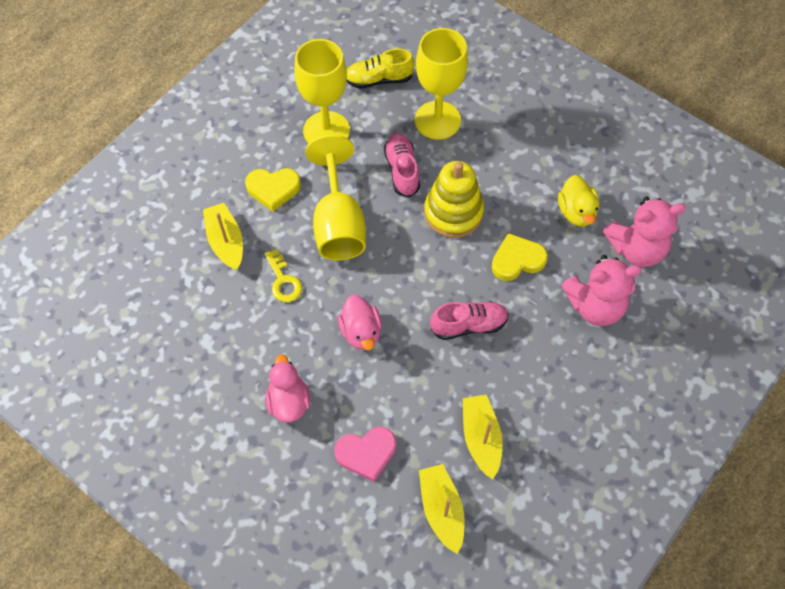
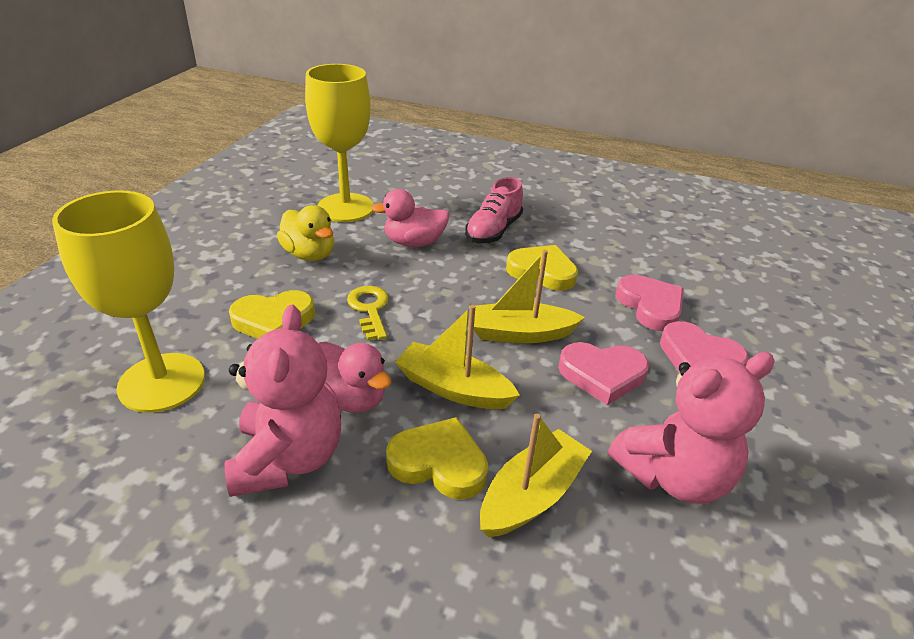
pink heart: [334,427,396,482] = 1 -> [558,342,649,405] [616,275,684,331] [660,321,749,373] = 3
pink shoe: [384,133,420,197] [430,301,509,340] = 2 -> [465,177,523,243] = 1
yellow goblet: [294,39,350,144] [305,135,366,260] [415,28,468,140] = 3 -> [52,190,205,413] [305,64,374,222] = 2
yellow heart: [245,168,301,211] [491,233,548,281] = 2 -> [229,290,315,339] [386,417,488,500] [506,245,578,291] = 3
yellow shoe: [347,48,414,89] = 1 -> none = 0
yellow stacking toy: [424,161,484,238] = 1 -> none = 0

